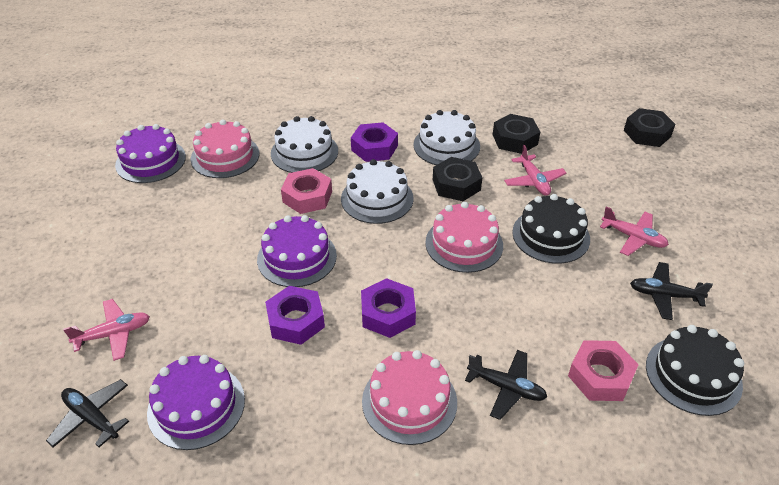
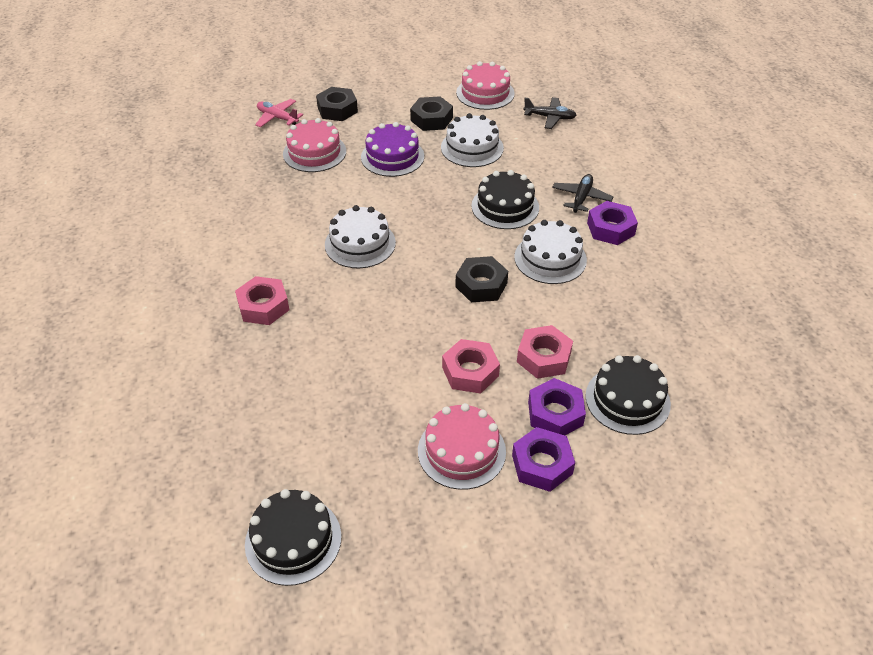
black cake: [512,194,590,264] [646,325,744,416] = 2 -> [245,489,341,586] [471,170,539,229] [585,355,671,435] = 3
black plane: [46,379,129,447] [465,350,547,420] [630,262,713,320] = 3 -> [523,97,577,129] [552,174,613,213] = 2
pink nut: [281,168,332,214] [568,340,639,401] = 2 -> [235,276,289,325] [442,339,500,394] [517,325,573,379] = 3
pink plane: [63,299,150,361] [504,145,567,196] [600,207,669,256] = 3 -> [255,99,303,127] = 1
purple cake: [115,124,186,183] [147,355,245,450] [257,215,337,287] = 3 -> [361,122,424,177] = 1

